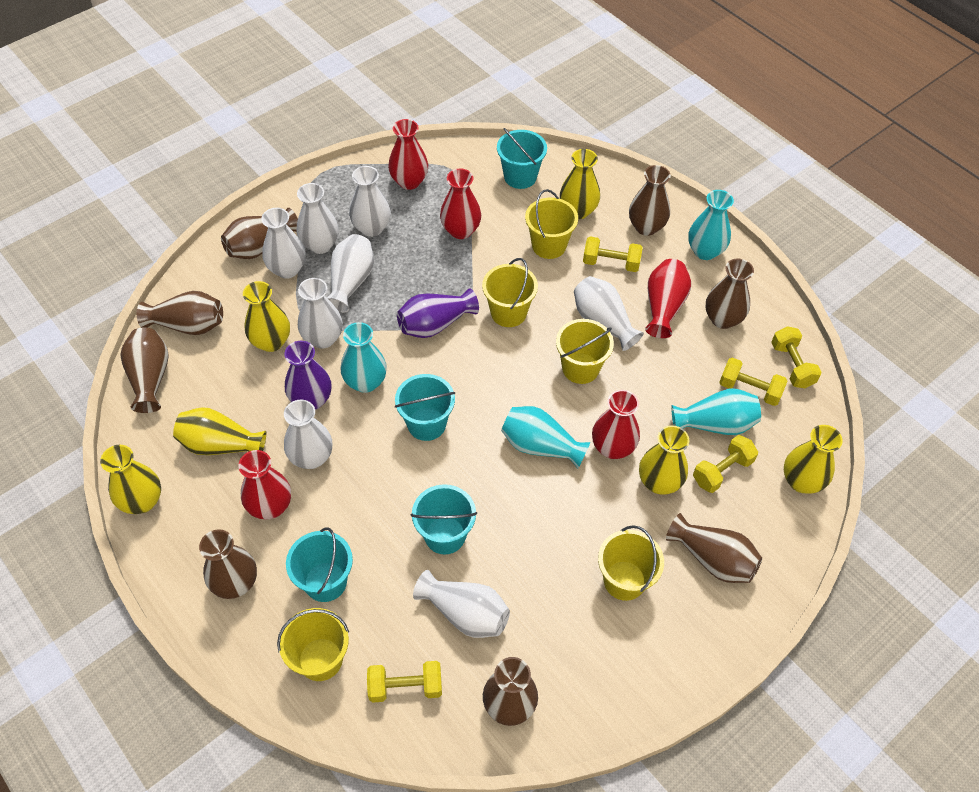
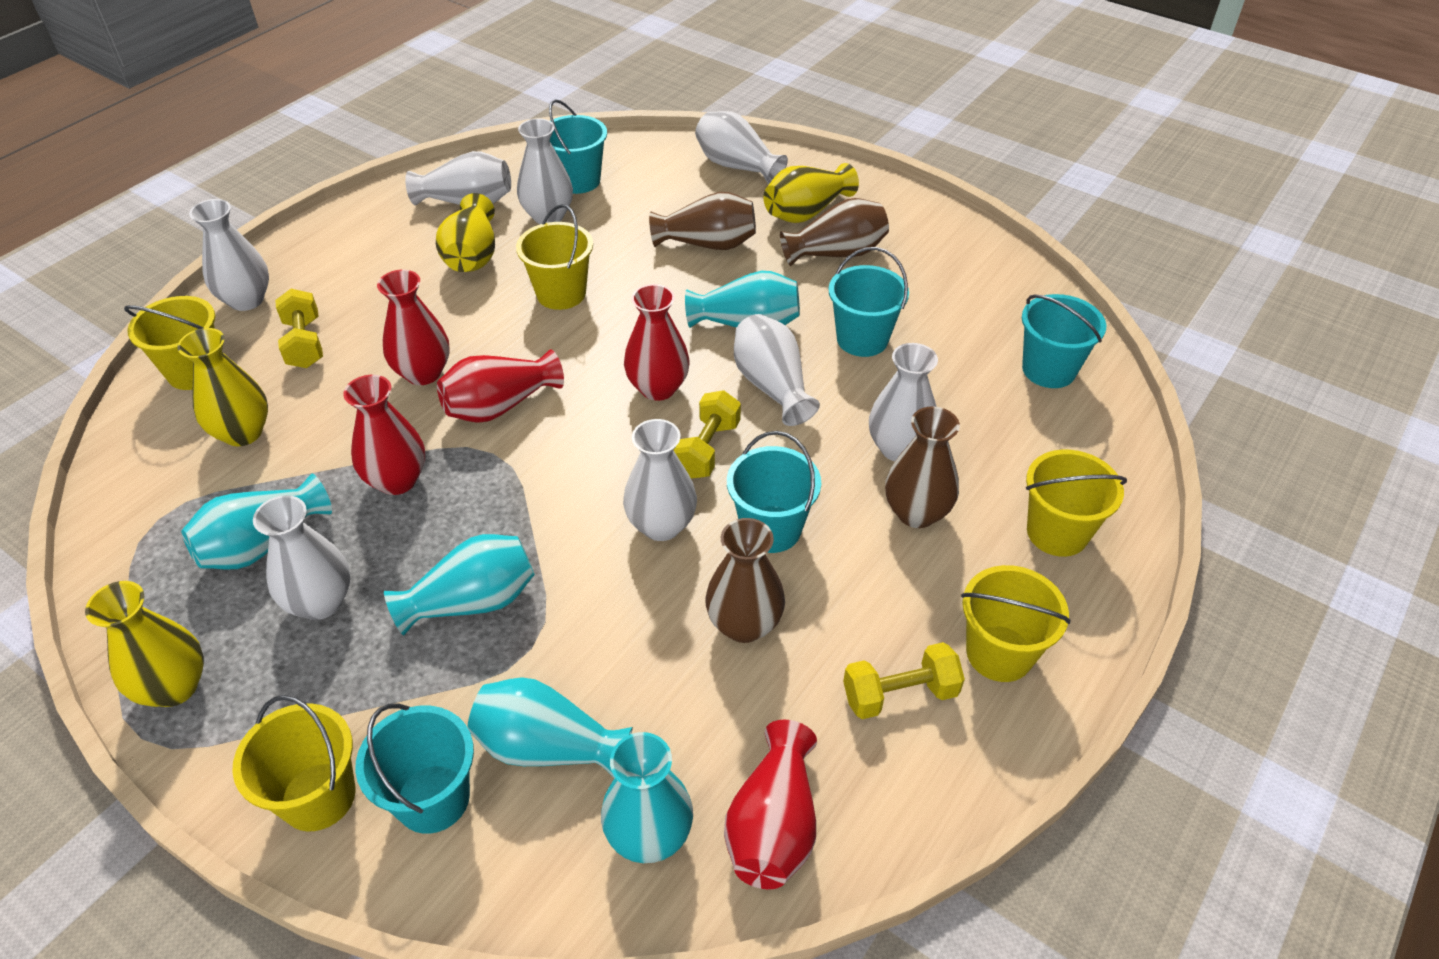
brown vase: [120,328,169,413] [137,291,223,335] [199,529,257,599] [221,208,298,259] [483,657,538,726] [629,165,671,236] [666,513,762,583] [706,259,754,329] = 8 -> [649,192,756,250] [705,518,785,643] [780,198,889,266] [885,406,960,528] = 4
purple vase: [284,341,332,410] [397,288,479,338] = 2 -> none = 0
turquoise bucket: [286,527,353,602] [395,374,455,441] [411,484,477,554] [497,128,547,189] = 4 -> [355,703,474,834] [549,99,607,194] [727,431,821,553] [829,247,909,357] [1022,294,1106,388] = 5
turquoise vase: [341,322,387,393] [501,406,590,469] [671,389,761,435] [688,190,734,260] = 4 -> [181,474,332,570] [384,534,535,635] [468,677,633,779] [601,732,693,863] [685,271,800,328] = 5
yellow dumbbell: [367,661,442,703] [583,237,643,272] [693,435,758,493] [719,358,787,406] [771,326,822,388] = 5 -> [275,289,323,368] [674,390,741,479] [843,642,965,719] = 3
yellow vase: [100,445,161,514] [173,407,266,455] [243,281,290,352] [560,149,600,219] [639,425,689,495] [784,425,843,494] = 6 -> [85,581,204,707] [177,328,268,446] [436,193,495,272] [763,163,859,223] = 4

